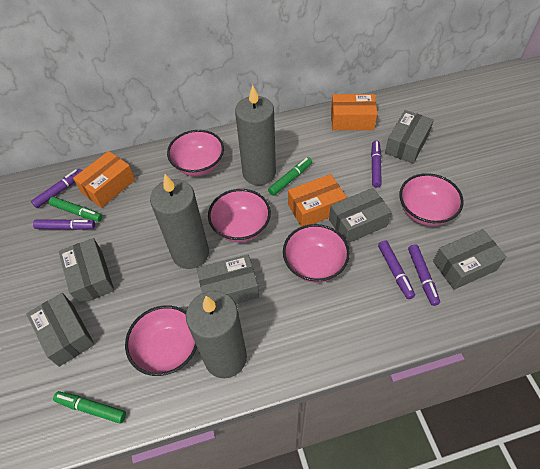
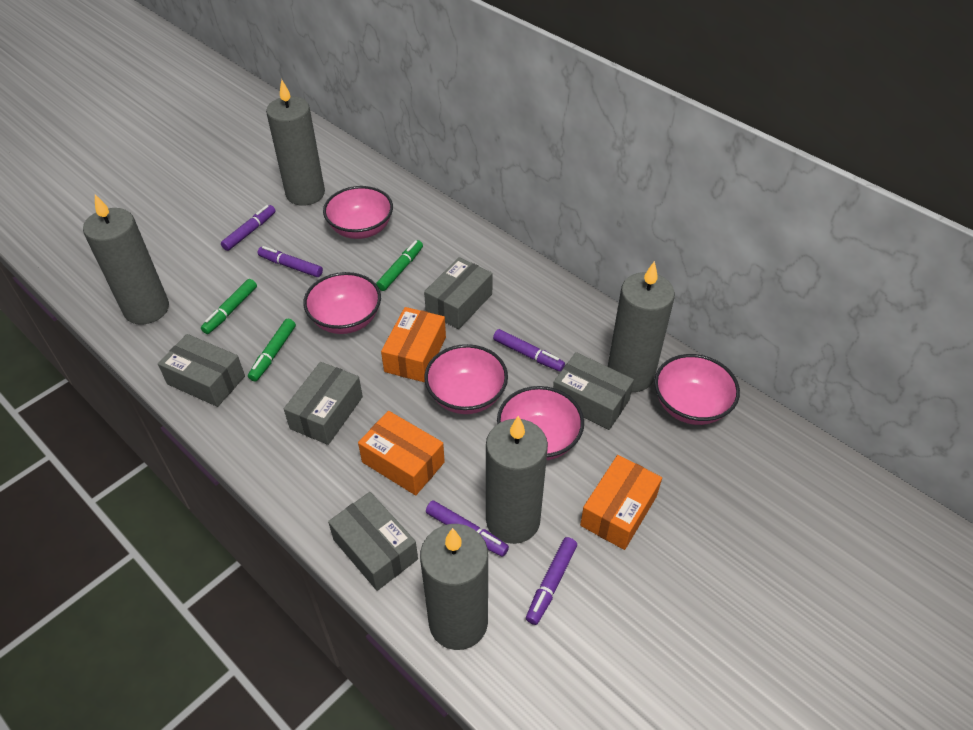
grey box: [26,293,95,367] [59,238,114,305] [197,255,259,304] [329,188,392,244] [385,110,434,164] [433,229,507,290] = 6 -> [158,334,245,407] [284,362,363,445] [328,492,418,591] [424,257,492,329] [553,352,634,430] = 5
grey candle: [150,174,209,269] [186,291,247,378] [235,85,276,185] = 3 -> [83,194,169,325] [266,79,325,205] [420,524,488,650] [486,416,548,544] [608,261,675,392] = 5

